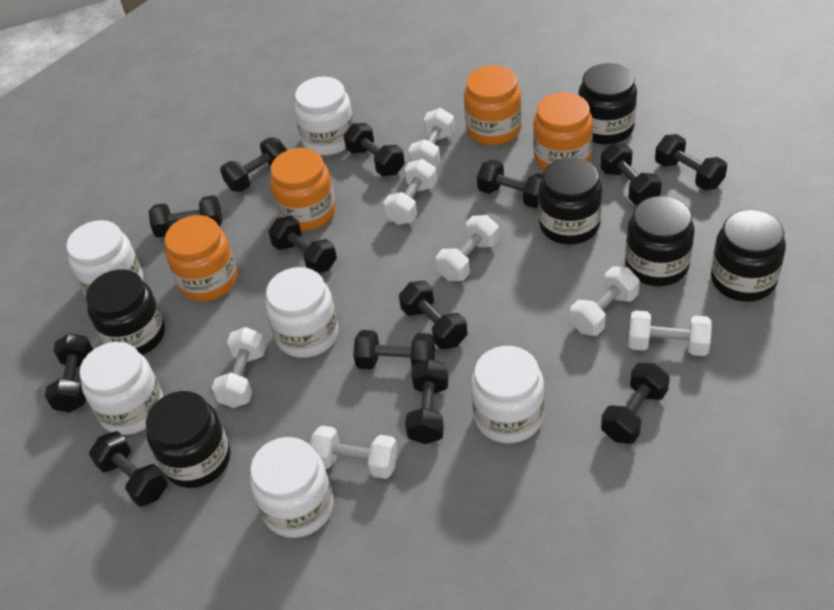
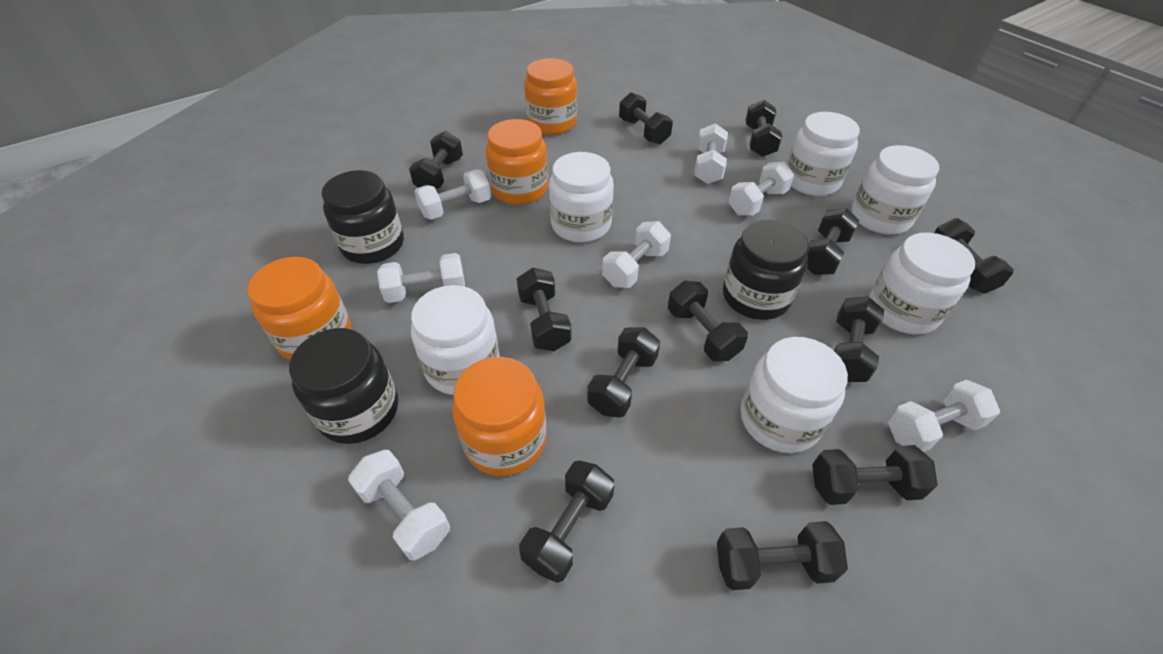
black dumbbell: [45,333,93,413] [89,431,168,507] [149,195,222,238] [220,137,287,192] [268,216,337,273] [344,123,405,176] [353,330,435,369] [399,281,468,349] [405,359,449,444] [477,159,543,208] [601,143,662,205] [601,363,670,444] [655,134,727,190] = 13 -> [409,131,463,189] [517,268,571,351] [519,461,615,583] [587,327,660,418] [619,92,673,145] [668,281,748,362] [717,521,848,590] [745,100,782,157] [807,208,859,275] [812,445,938,505] [834,296,884,382] [934,218,1014,294] = 12
black jar: [86,269,165,355] [146,391,231,488] [538,158,602,245] [578,63,637,145] [625,196,695,286] [711,210,786,302] = 6 -> [289,328,398,444] [321,170,404,264] [723,220,809,320] = 3

